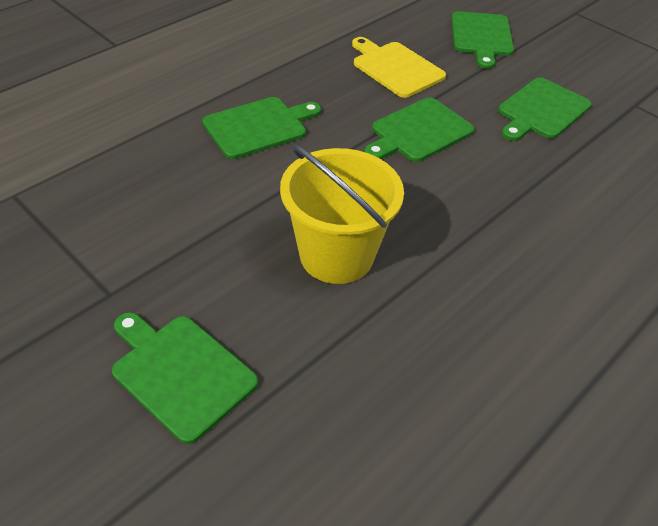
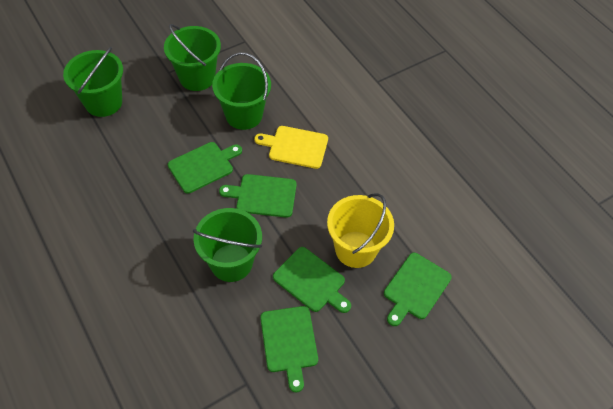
green bucket: none = 0 -> [63,47,123,117] [164,24,221,91] [193,208,262,282] [212,52,271,130] = 4

